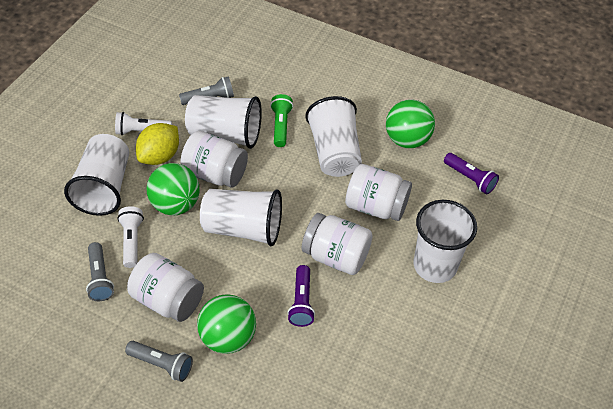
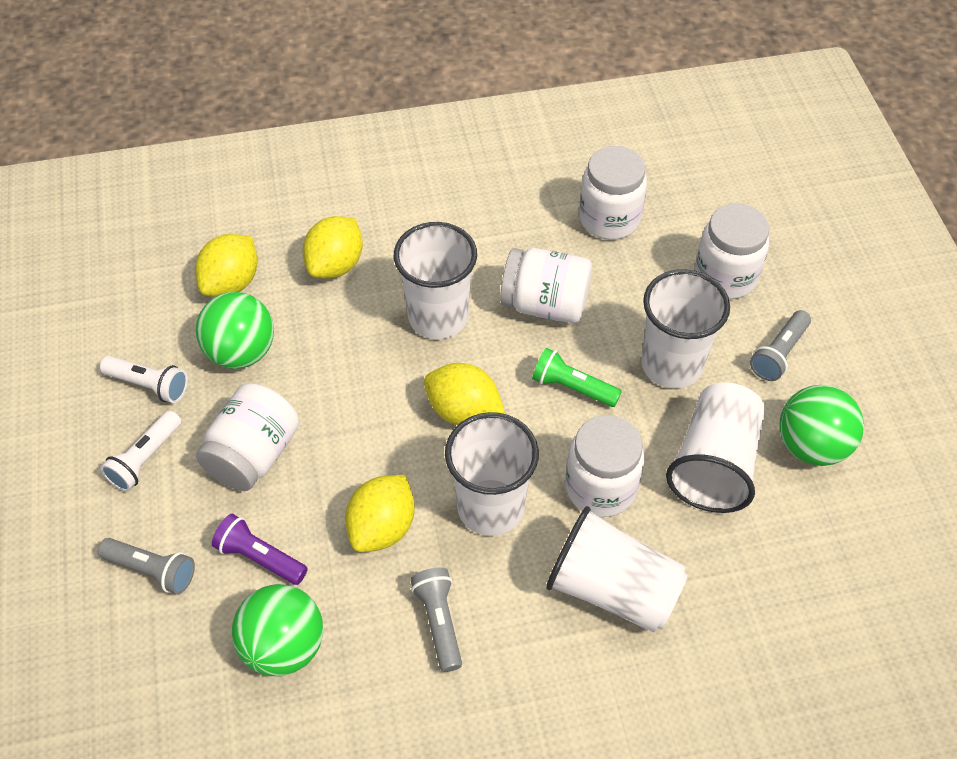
purple flashlight: [287,265,315,327] [444,153,499,194] = 2 -> [212,514,308,585] = 1
white jar: [127,253,204,322] [180,131,248,188] [302,213,373,275] [345,164,412,221] = 4 -> [196,383,299,491] [500,248,592,323] [565,415,645,517] [579,146,647,240] [694,203,769,299] = 5
yellow lemon: [136,123,179,165] = 1 -> [195,234,258,297] [302,216,363,279] [345,475,415,552] [424,363,505,425] = 4

